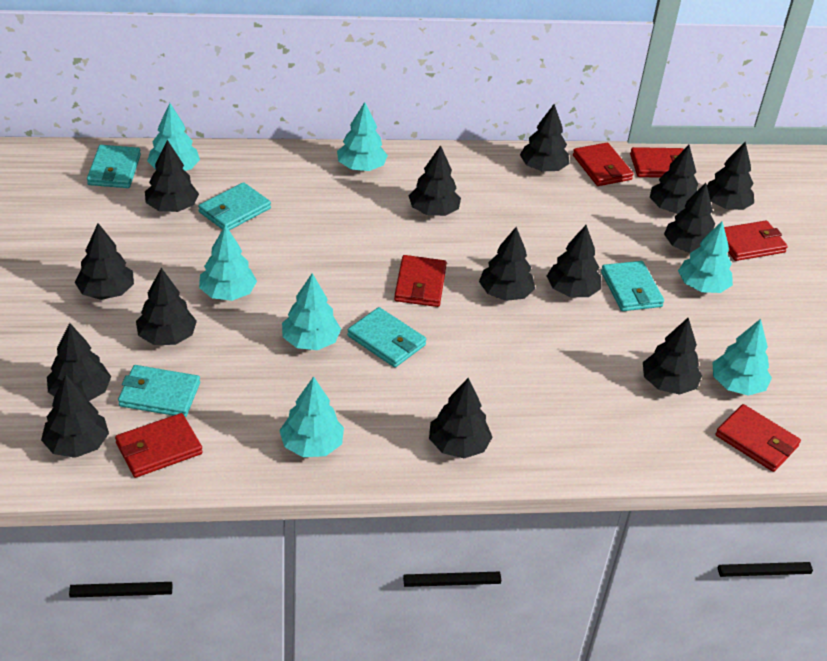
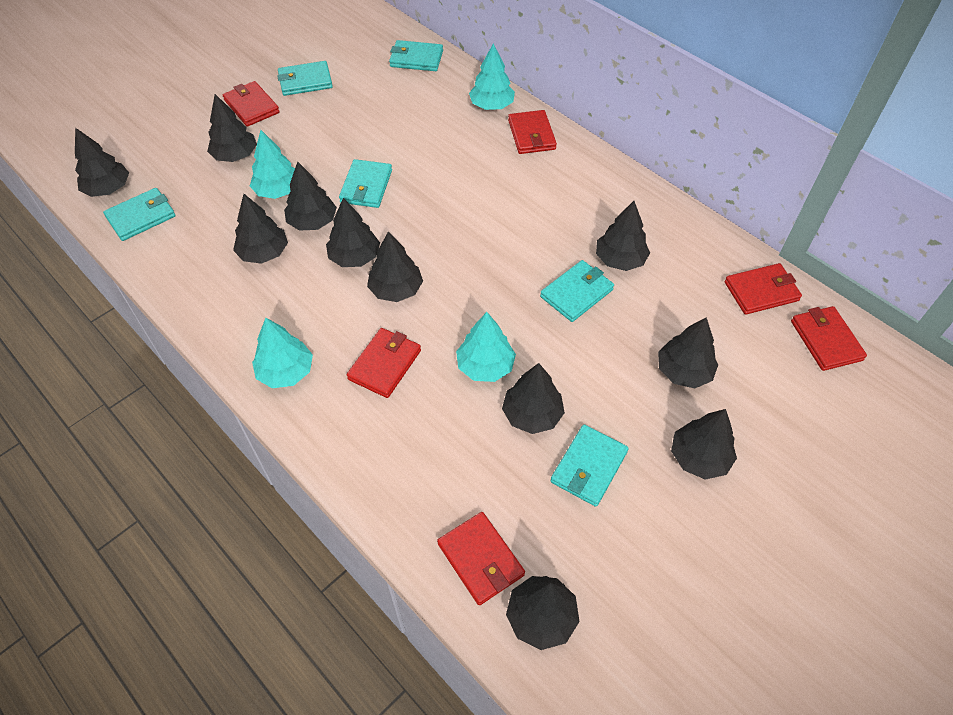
black tree: [41,375,109,458] [47,323,111,401] [75,223,134,300] [136,268,197,345] [145,140,199,212] [409,145,461,216] [429,378,492,458] [479,227,535,301] [520,104,569,171] [547,225,602,297] [643,318,702,395] [650,145,698,213] [664,183,715,253] [707,142,754,210] = 14 -> [75,128,129,197] [207,94,257,162] [233,194,288,264] [284,162,337,231] [326,198,380,267] [367,231,423,302] [502,363,565,434] [506,576,580,650] [596,201,650,271] [658,317,718,388] [671,409,737,480] = 11
turquoise tree: [147,103,200,171] [199,225,257,301] [279,376,344,457] [282,273,341,350] [337,102,388,171] [678,221,733,293] [712,319,772,396] = 7 -> [250,130,295,199] [252,318,313,388] [456,312,516,382] [469,43,515,110] = 4
turquoise wallet: [87,145,141,188] [118,365,200,417] [198,182,271,230] [347,307,427,368] [601,261,664,311] = 5 -> [103,188,176,241] [277,61,333,96] [339,159,392,208] [389,40,443,71] [540,260,614,322] [551,425,629,507] = 6

